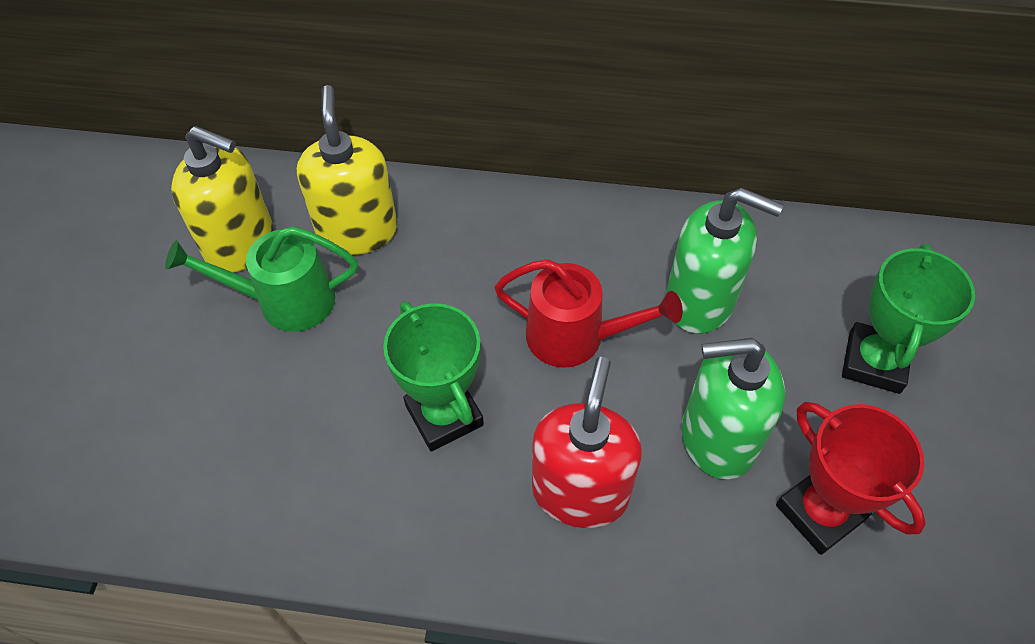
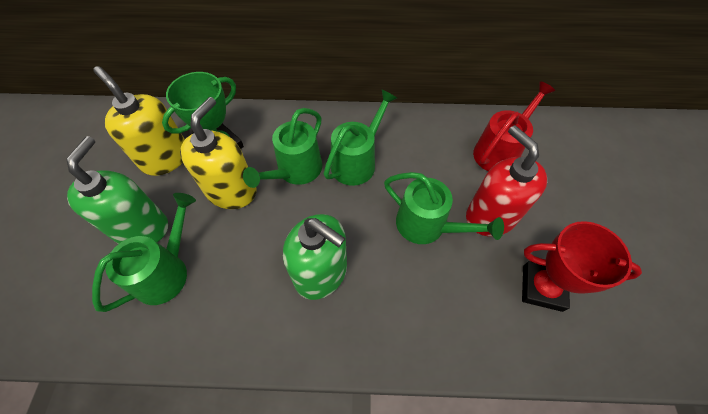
green trophy: [383,301,484,451] [842,244,975,394] = 2 -> [162,72,244,149] = 1
green watering can: [165,226,358,332] = 1 -> [92,193,196,312] [243,108,322,188] [324,90,397,186] [384,172,504,244] = 4

